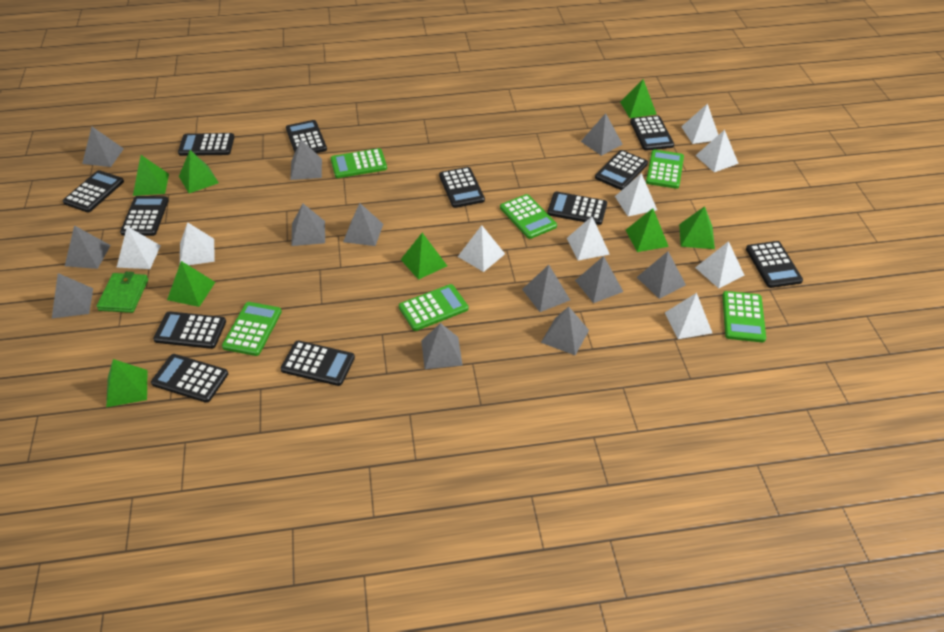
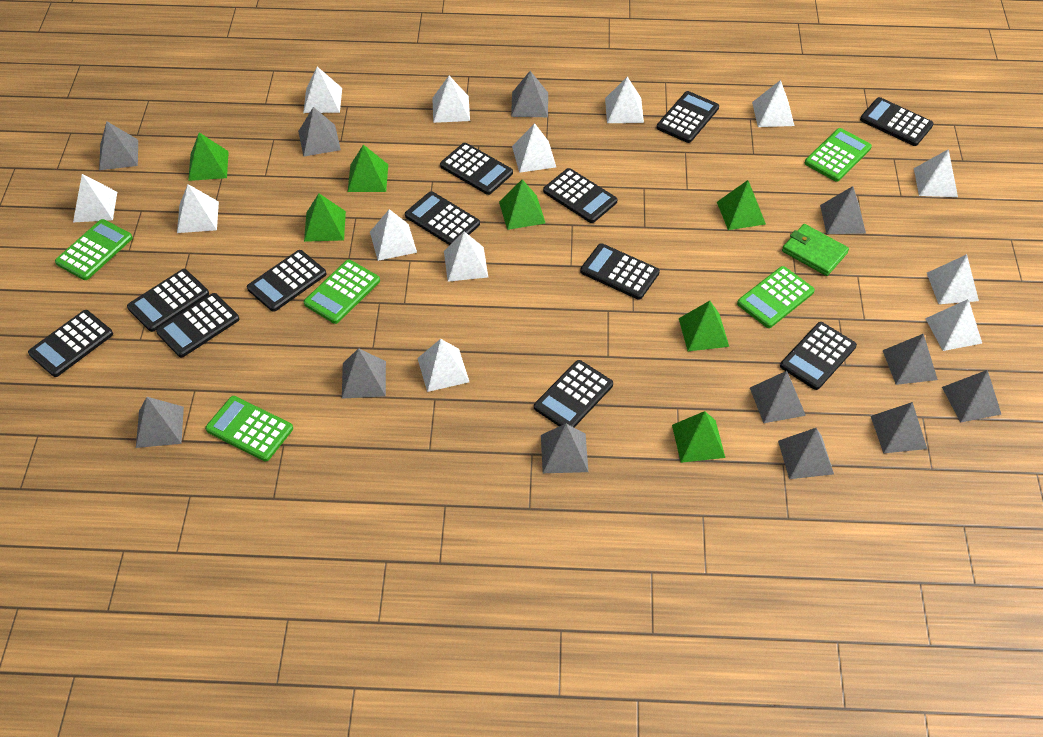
green calculator: [222,302,282,356] [331,148,387,178] [399,284,468,331] [500,194,557,239] [646,150,684,189] [722,291,766,342] = 6 -> [55,219,133,280] [205,396,293,462] [304,260,380,324] [737,266,815,328] [805,128,872,182] = 5
green pyramid: [106,359,147,407] [133,155,169,196] [167,261,215,307] [179,150,219,193] [400,233,447,280] [620,79,657,118] [626,208,669,252] [679,206,715,249] = 8 -> [188,132,229,181] [304,193,346,242] [348,144,388,192] [499,179,546,230] [672,411,725,463] [679,301,729,351] [717,180,766,230] = 7
white pyramid: [116,226,161,269] [180,222,215,265] [458,225,505,272] [567,216,610,260] [615,173,657,216] [665,293,712,339] [681,103,718,144] [695,130,739,172] [695,241,744,288] = 9 -> [73,174,117,222] [177,184,219,233] [303,67,342,113] [370,209,417,261] [417,339,469,392] [432,76,470,123] [444,232,488,282] [512,123,556,173] [605,77,644,123] [752,80,794,127] [914,149,958,197] [925,299,982,351] [927,254,979,304] = 13

